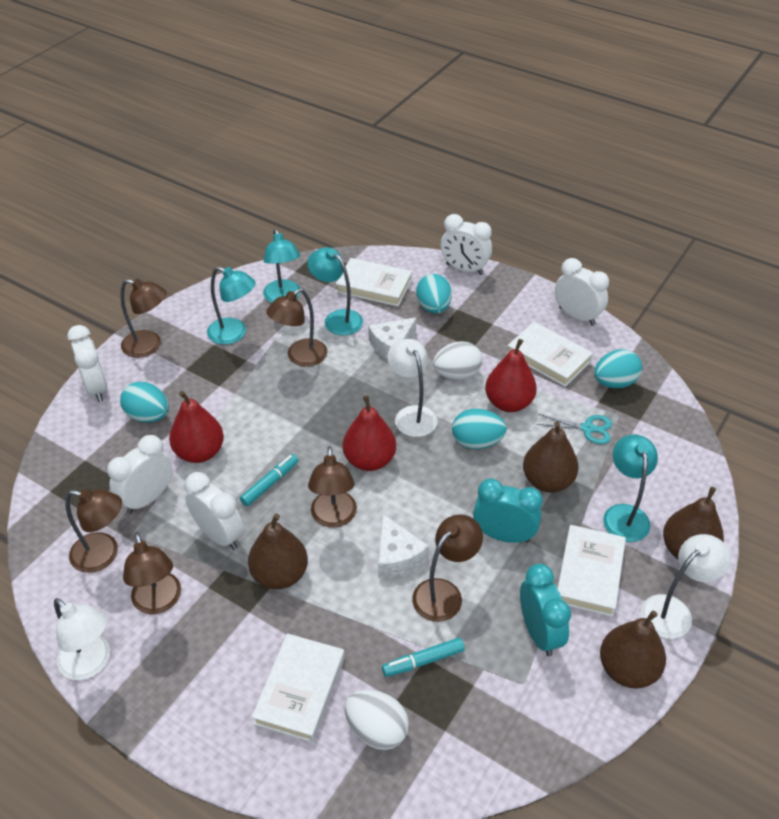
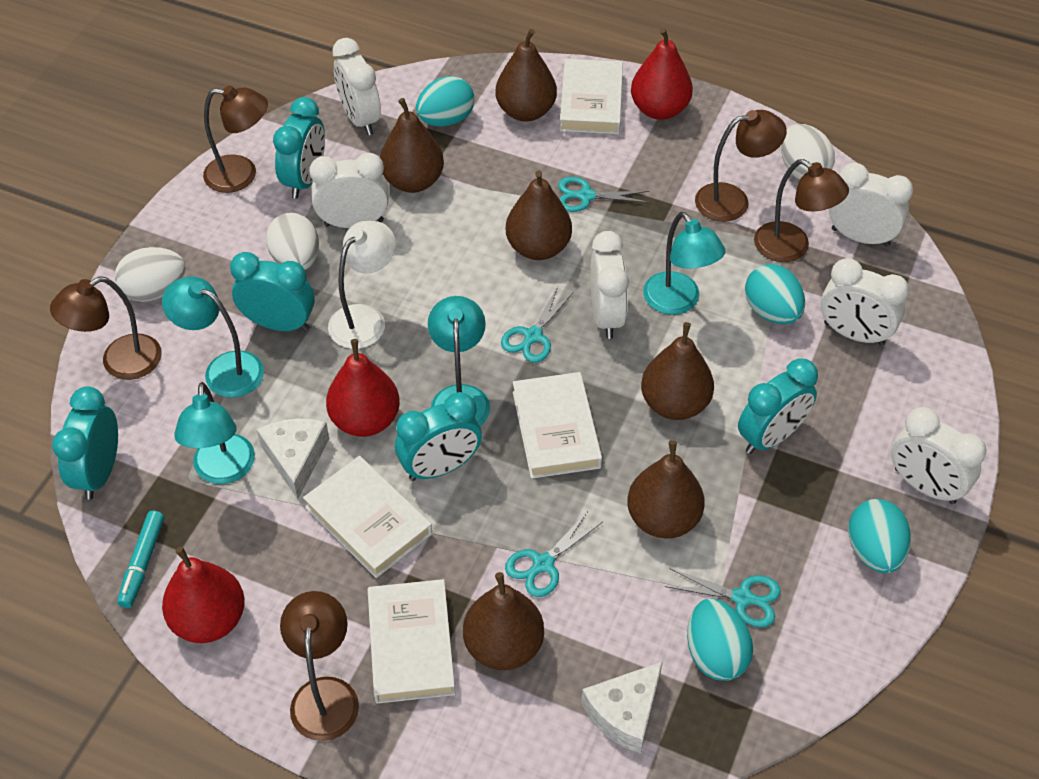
brown lamp: [65,489,122,573] [121,279,167,358] [123,532,181,614] [266,288,328,367] [308,446,357,528] [412,514,483,622] = 6 -> [50,276,162,380] [203,86,268,193] [280,591,359,741] [695,110,787,222] [754,159,849,262] = 5
brown pear: [248,514,308,589] [523,421,579,492] [600,610,666,689] [663,487,724,559] = 4 -> [380,98,444,193] [463,572,544,670] [495,29,557,122] [506,170,572,260] [627,440,705,538] [641,322,714,420] = 6
turquoise clock: [473,479,543,543] [520,564,571,657] = 2 -> [52,386,118,500] [230,252,315,331] [273,97,325,199] [395,392,482,481] [738,358,818,454] = 5
turquoise marker: [240,454,299,506] [382,638,465,677] = 2 -> [117,511,164,608] = 1
turquoise scissors: [536,414,612,444] = 1 -> [501,287,573,363] [505,511,603,597] [558,177,650,212] [665,568,781,627] = 4
white clock: [67,325,107,402] [107,435,172,514] [185,472,244,550] [441,214,492,275] [555,258,609,326] = 5 -> [309,153,389,228] [332,38,381,135] [590,231,629,339] [820,258,909,346] [829,163,913,247] [891,407,986,504] = 6
white egg: [345,690,409,750] [433,341,482,380] = 2 -> [115,247,186,302] [266,213,319,270] [781,124,835,179] = 3
white lamp: [54,598,110,680] [387,339,438,437] [641,534,730,639] = 3 -> [328,221,396,349] = 1

